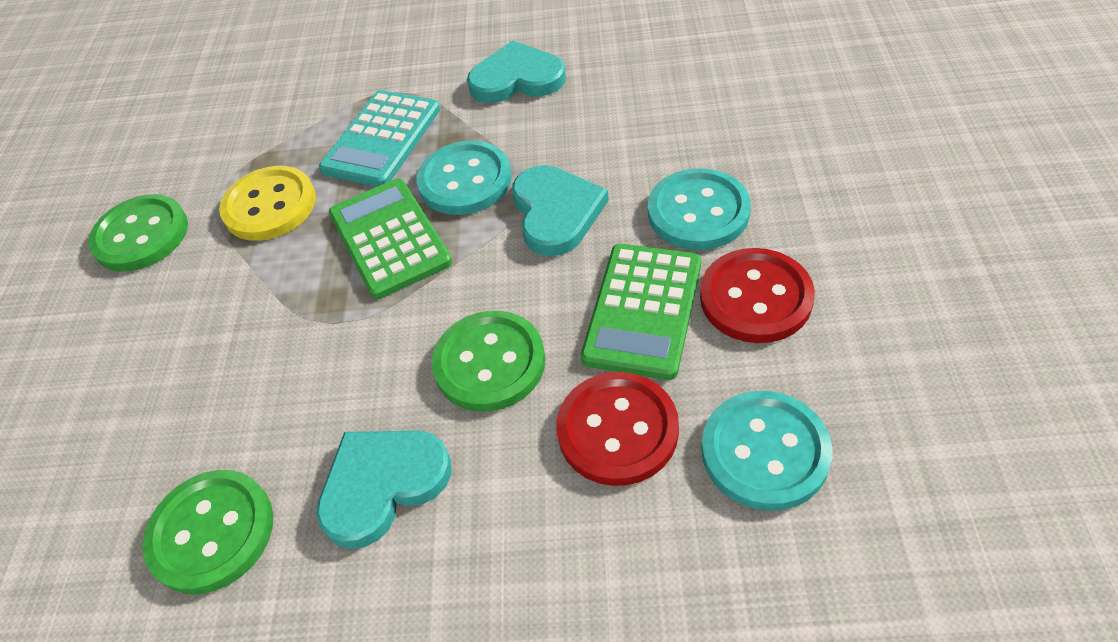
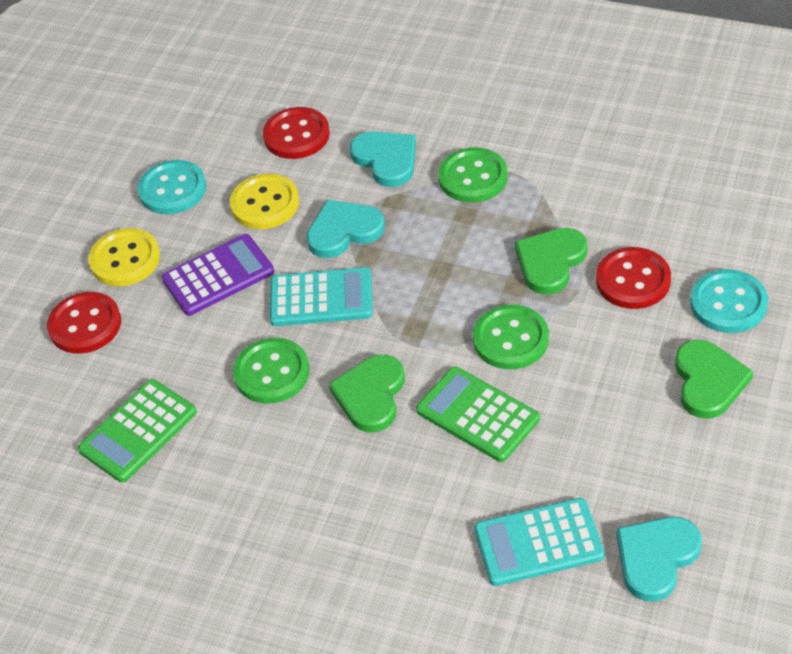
green heart: none = 0 -> [329,355,405,432] [515,228,587,295] [675,340,753,419] = 3
purple calculator: none = 0 -> [162,234,274,316] = 1
red button: [556,372,679,486] [700,248,815,343] = 2 -> [47,292,121,354] [263,107,330,159] [596,247,671,309] = 3
turquoise button: [417,141,512,215] [648,168,751,250] [701,391,833,511] = 3 -> [138,160,206,214] [690,269,768,333] = 2
turquoise calculator: [319,90,440,187] = 1 -> [270,267,373,326] [474,498,604,586] = 2
yellow button: [219,166,316,241] = 1 -> [89,228,160,286] [230,174,299,229] = 2

